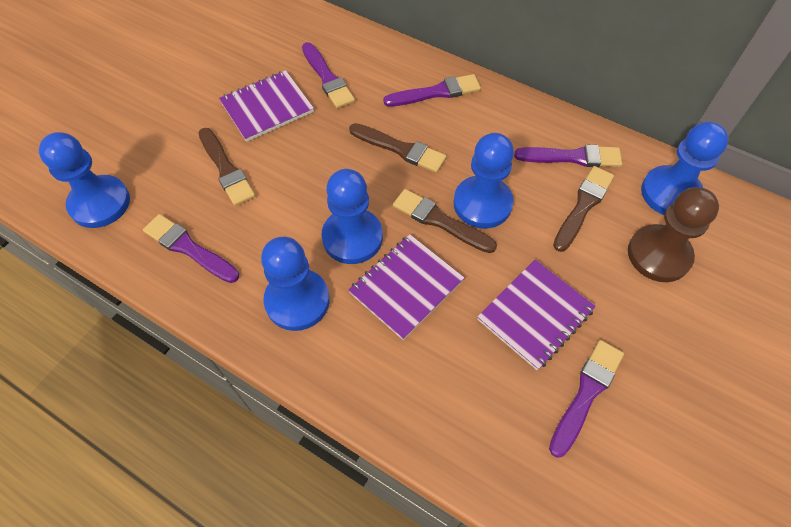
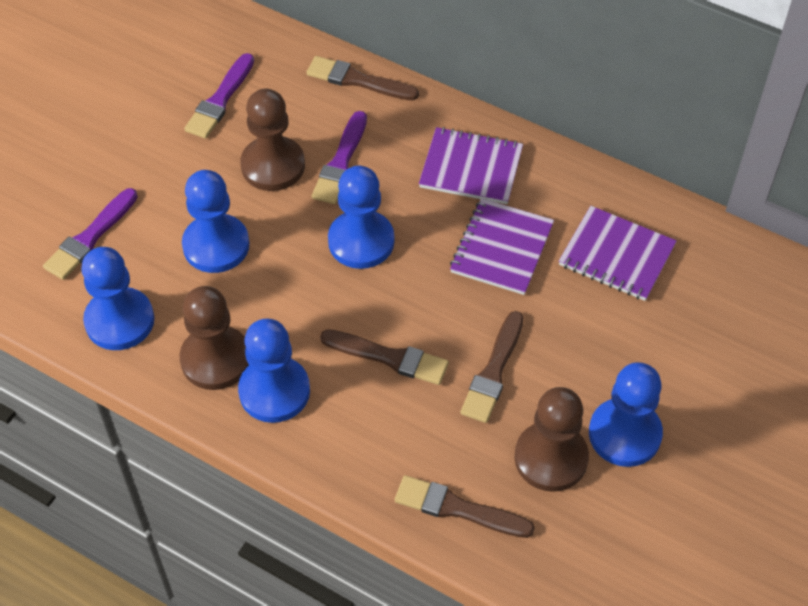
brown pawn: [628,187,719,282] = 1 -> [179,286,249,390] [240,88,305,191] [514,387,589,492] = 3
purple brush: [143,214,239,283] [302,42,355,109] [383,74,481,107] [514,144,623,167] [549,340,624,458] = 5 -> [43,188,138,280] [184,53,254,139] [312,111,367,204] = 3

